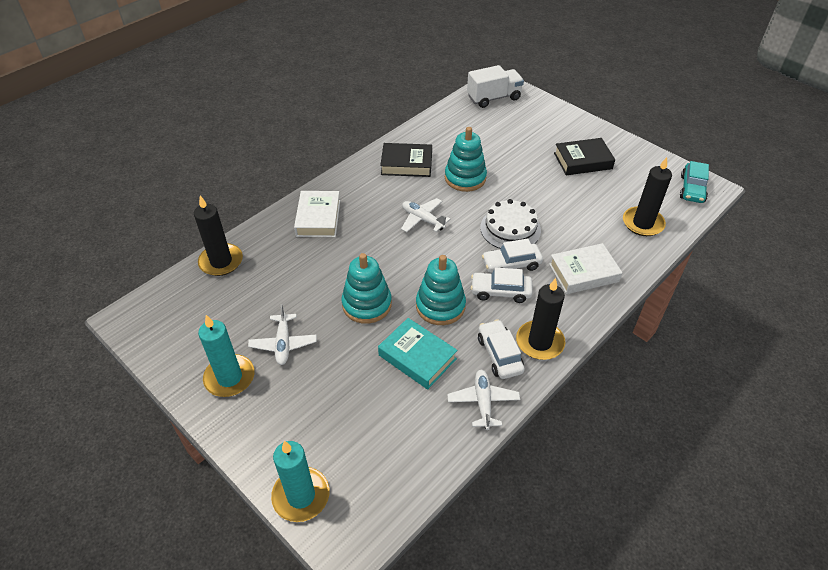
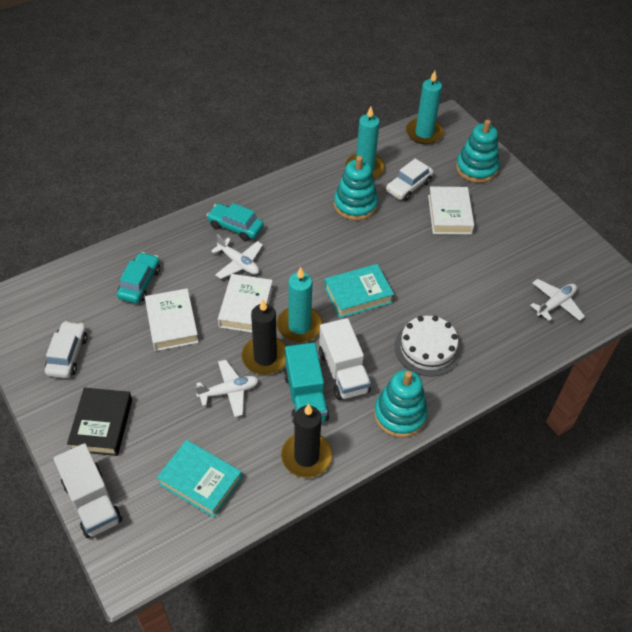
black book: [380,143,432,177] [554,138,615,175] = 2 -> [67,388,132,456] = 1
black candle: [194,196,243,276] [516,278,565,360] [623,157,672,236] = 3 -> [242,300,286,375] [281,404,332,478] = 2
turquoise book: [378,318,458,389] = 1 -> [157,440,242,518] [324,264,394,318] = 2
turquoise candle: [198,315,255,397] [271,441,329,522] = 2 -> [277,267,323,343] [345,106,385,180] [406,71,444,144] = 3
turquoise car: [680,161,709,203] = 1 -> [117,252,160,303] [206,203,264,241] = 2
turquoise truck: none = 0 -> [284,343,329,425] = 1
white book: [294,191,340,237] [549,243,623,294] = 2 -> [145,288,199,351] [218,274,273,332] [428,187,474,234] = 3
white car: [471,267,533,303] [478,319,525,379] [482,238,543,273] = 3 -> [45,321,87,378] [386,159,434,201] = 2
white truck: [467,65,524,108] = 1 -> [54,443,122,538] [319,318,371,400] = 2

